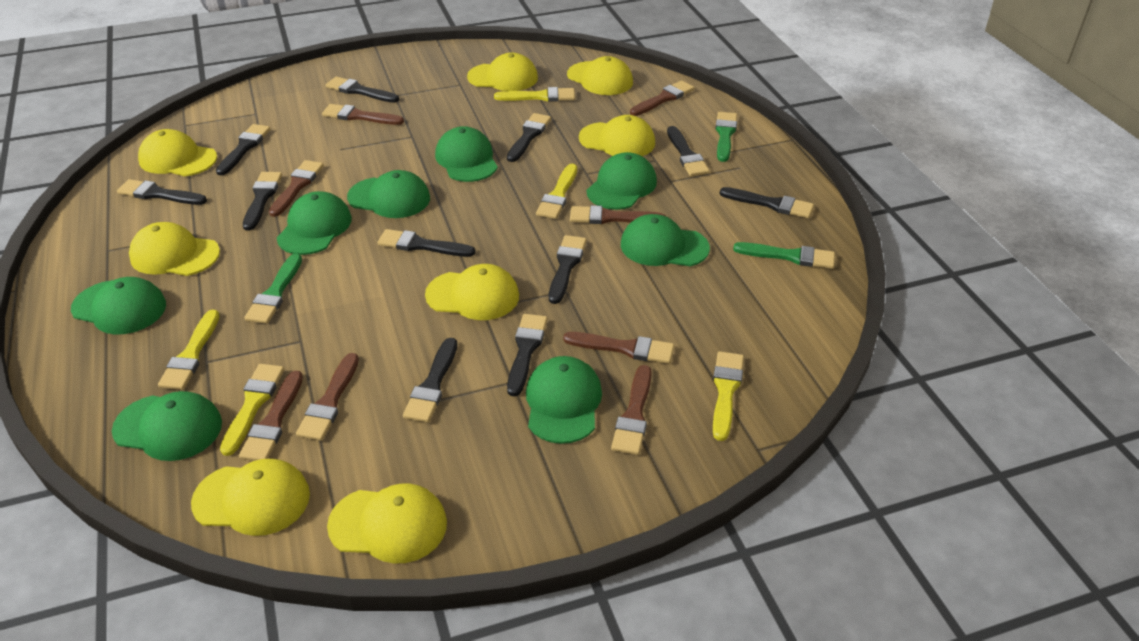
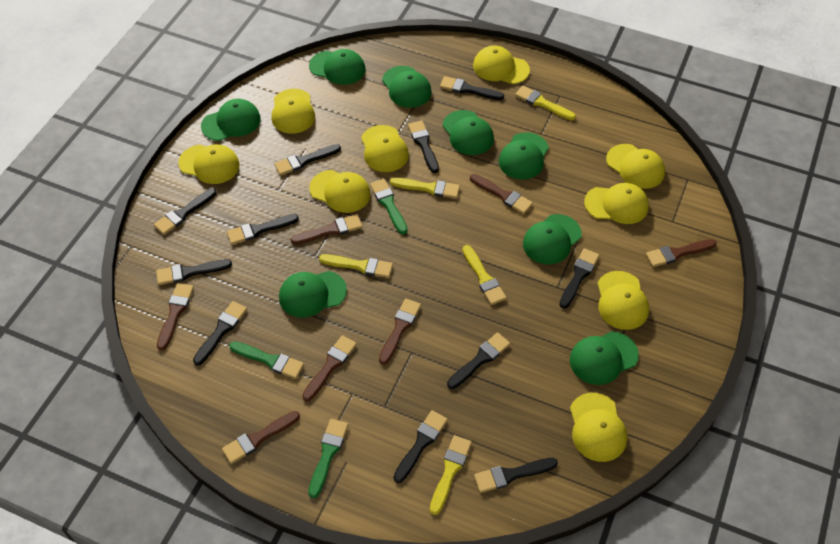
brown brush: [239,371,303,461] [269,160,324,217] [296,353,359,441] [322,104,404,125] [563,332,674,364] [570,205,666,224] [611,365,652,455] [630,80,694,116] = 8 -> [157,283,194,351] [222,411,300,464] [290,214,363,244] [302,335,357,402] [379,298,421,365] [470,174,533,214] [646,239,717,267] = 7
yellow cap: [129,222,220,276] [138,129,217,176] [191,459,310,536] [327,483,447,564] [425,264,519,320] [467,53,538,91] [567,56,633,95] [579,115,655,156] = 8 -> [178,144,240,184] [272,89,315,134] [309,170,371,213] [361,125,409,172] [473,45,530,84] [570,393,627,462] [584,183,649,224] [598,271,649,330] [606,144,665,189] = 9

